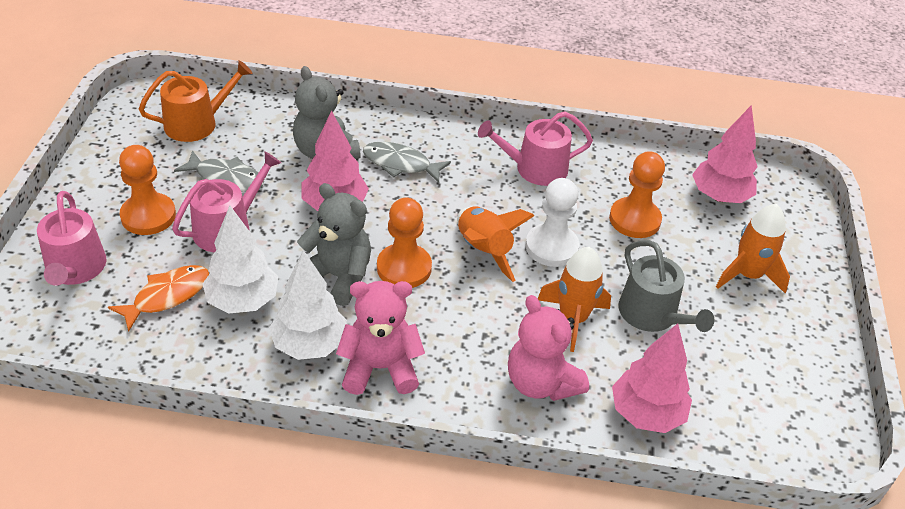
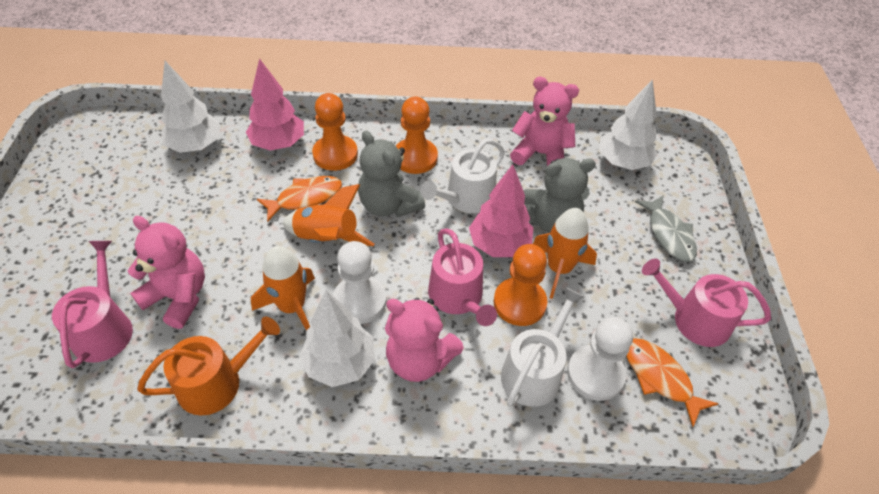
grey fish: [174,150,264,192] [363,142,451,183] = 2 -> [635,195,697,262] = 1
grey watering can: [619,240,714,332] = 1 -> none = 0
orange fish: [108,265,209,332] = 1 -> [257,176,342,222] [627,338,718,427] = 2
pink teddy bear: [336,281,425,395] [508,295,589,401] = 2 -> [128,216,205,329] [385,298,463,382] [510,77,579,166] = 3
pink tree: [301,110,369,211] [612,323,692,433] [692,105,758,203] = 3 -> [246,58,304,150] [469,164,533,257] = 2
white pawn: [525,178,579,267] = 1 -> [333,241,387,324] [567,317,633,401] = 2
white tree: [202,206,278,313] [269,250,347,360] = 2 -> [161,61,221,153] [299,290,375,387] [599,79,658,170] = 3
white watering can: none = 0 -> [420,139,505,213] [501,287,584,407] = 2

